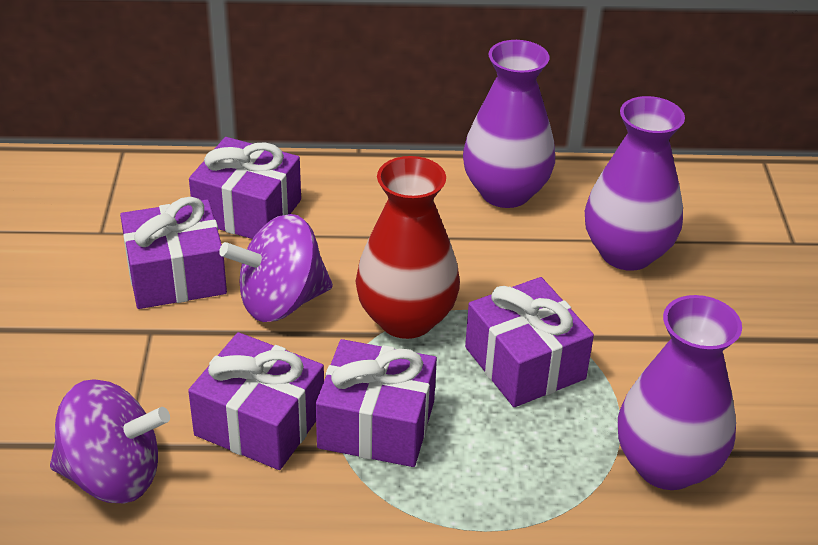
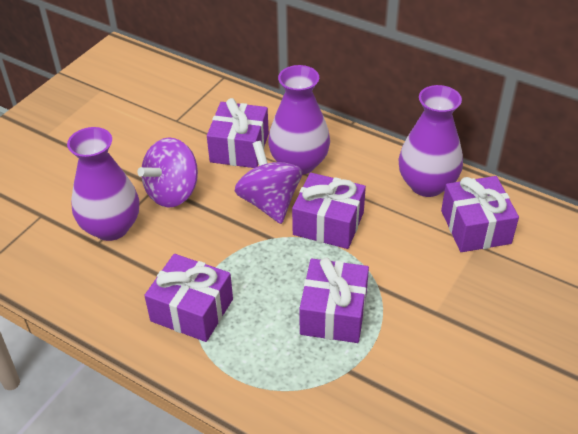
red vase: [356,156,460,339] = 1 -> none = 0

